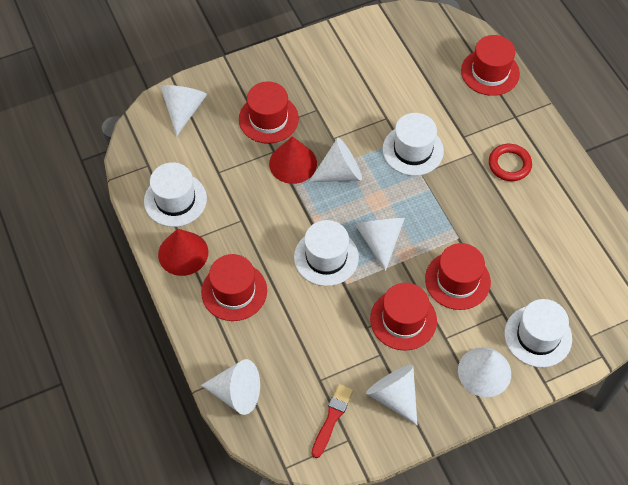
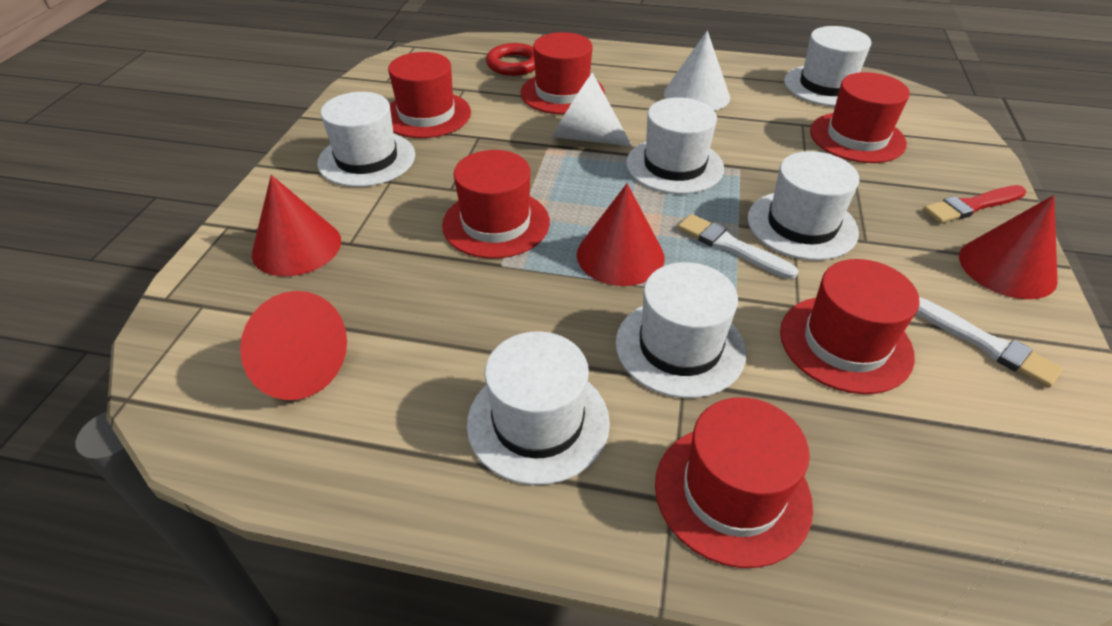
red cone: [158,229,208,276] [269,136,317,184] = 2 -> [240,291,347,400] [252,175,341,276] [577,184,665,286] [959,195,1058,299] = 4
red hat: [201,254,267,321] [239,81,299,144] [370,283,437,351] [425,243,491,310] [461,35,520,96] = 5 -> [388,52,471,138] [442,150,550,259] [520,32,605,114] [655,397,813,568] [780,259,920,394] [810,72,910,163] = 6
white brush: none = 0 -> [678,214,798,279] [916,297,1063,388] = 2
white cone: [160,85,207,137] [201,359,260,415] [309,138,362,182] [355,218,405,271] [366,365,418,426] [458,347,511,397] = 6 -> [552,73,632,146] [664,31,730,111] = 2
white hat: [144,162,207,227] [294,220,359,286] [383,113,444,176] [504,299,572,367] = 4 -> [317,92,415,187] [467,331,610,485] [616,262,746,398] [626,97,724,194] [748,151,859,260] [784,26,871,106] = 6

